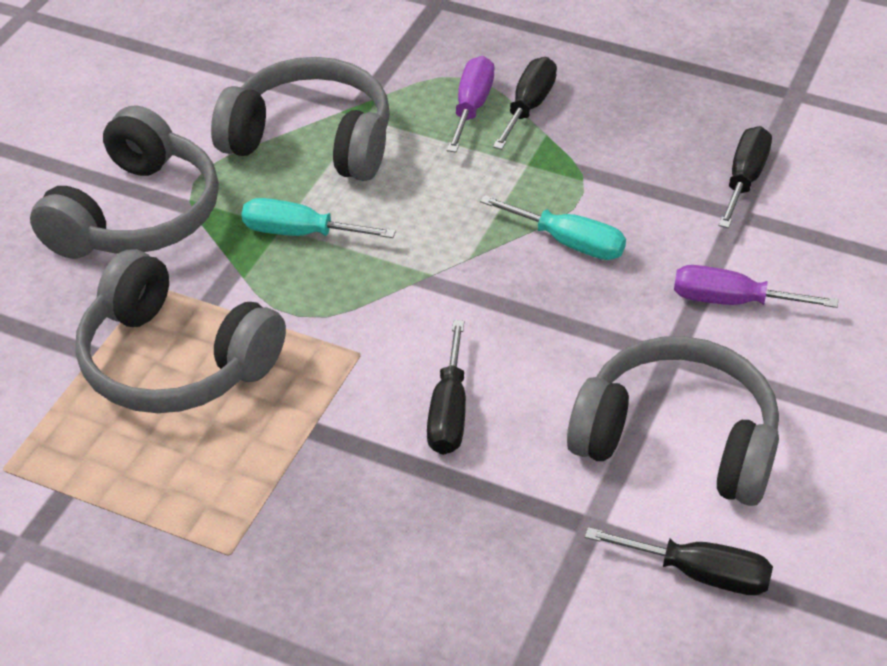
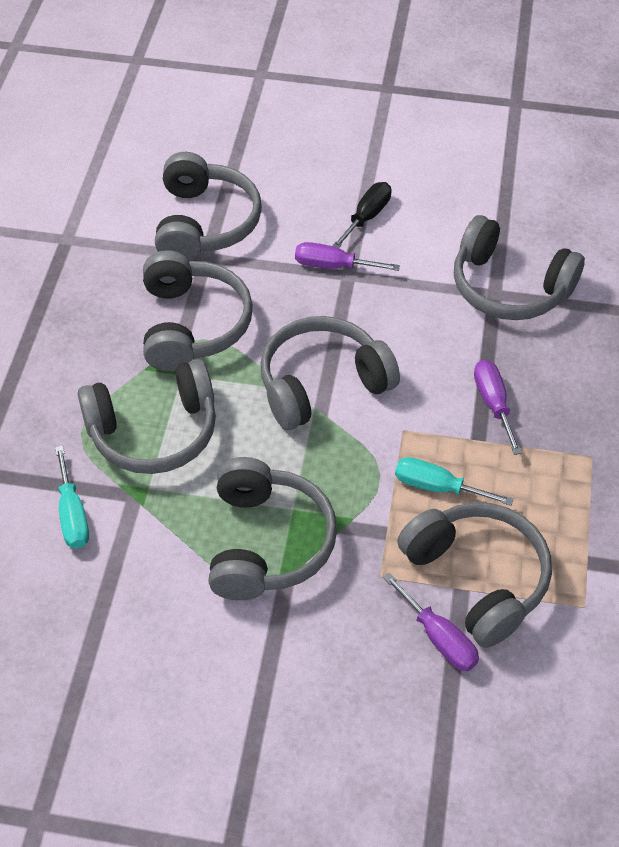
black screwdriver: [427,320,466,455] [493,57,557,150] [585,527,773,595] [719,126,772,228] = 4 -> [332,182,391,248] = 1
grey headphones: [30,105,219,259] [75,249,286,413] [211,57,390,181] [567,336,779,506] = 4 -> [78,359,216,474] [143,250,253,371] [155,152,262,261] [208,457,337,600] [260,316,400,430] [397,502,552,648] [454,215,585,320] = 7
purple screwdriver: [447,56,494,153] [674,265,838,308] = 2 -> [295,242,400,271] [383,573,479,671] [474,360,522,455] = 3

